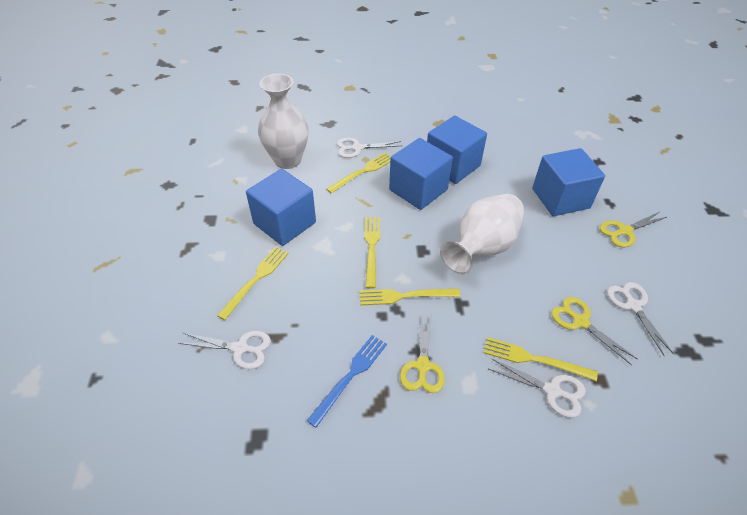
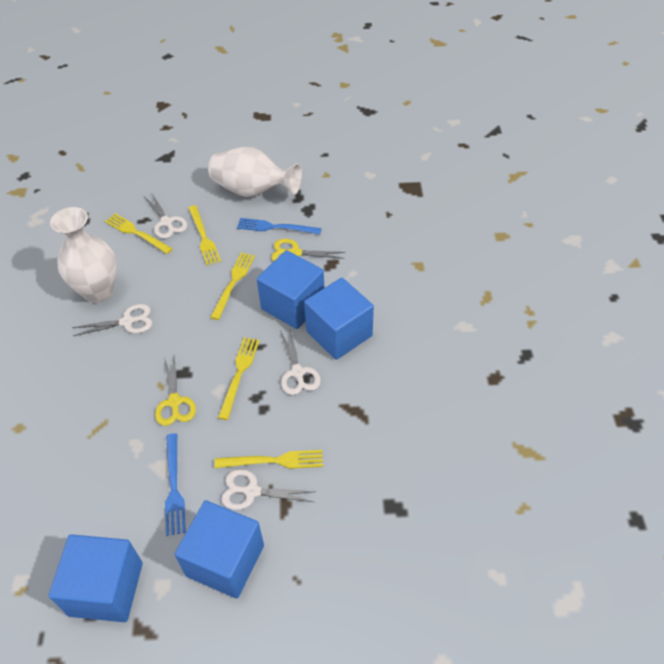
blue fork: [307,335,387,428] = 1 -> [165,433,186,536] [237,218,322,234] = 2
yellow scissors: [400,314,445,393] [551,297,637,365] [600,212,667,247] = 3 -> [155,357,196,426] [271,239,345,261] = 2

